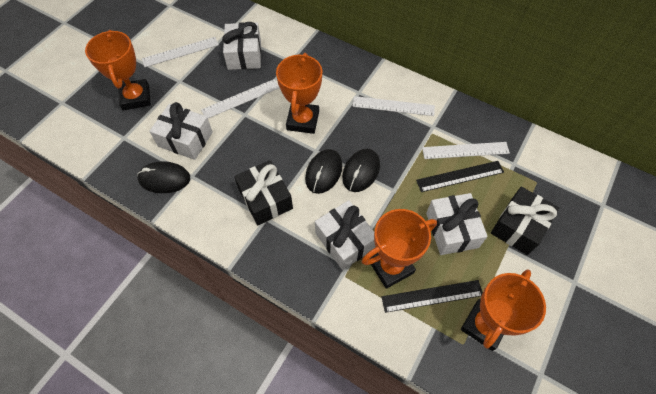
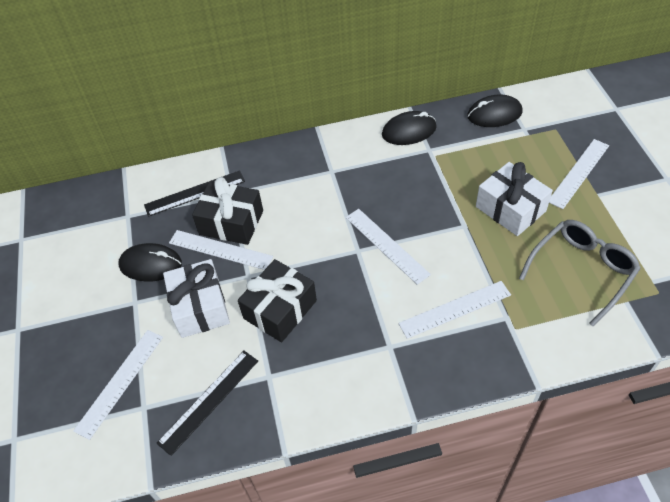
grey glasses: none = 0 -> [519,220,641,327] = 1
orange trophy: [85,30,151,111] [276,53,322,134] [362,209,437,289] [461,269,546,351] = 4 -> none = 0
white gift: [149,102,213,160] [222,22,261,70] [315,200,376,270] [426,193,488,255] = 4 -> [163,259,230,338] [476,162,553,236] = 2
white ruler: [142,37,219,67] [201,79,280,118] [352,96,435,116] [422,142,510,159] = 4 -> [73,330,163,440] [169,230,273,270] [346,209,431,285] [398,281,511,339] [549,139,609,209] = 5

